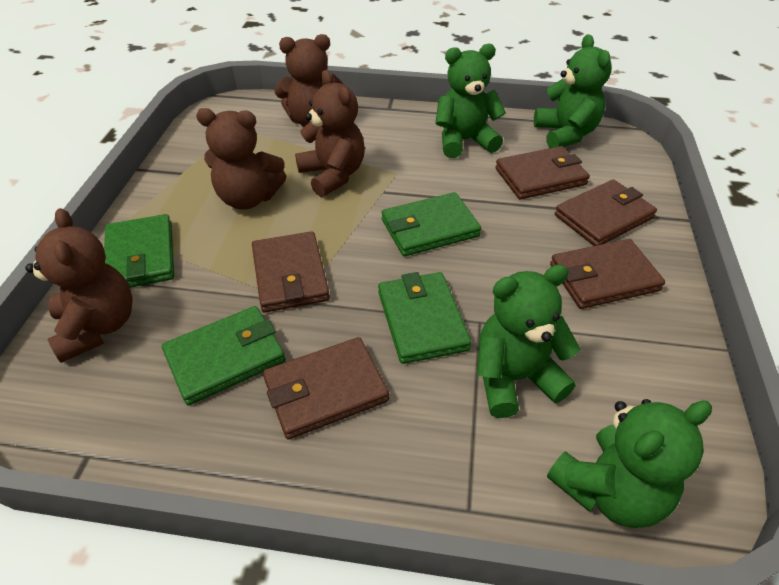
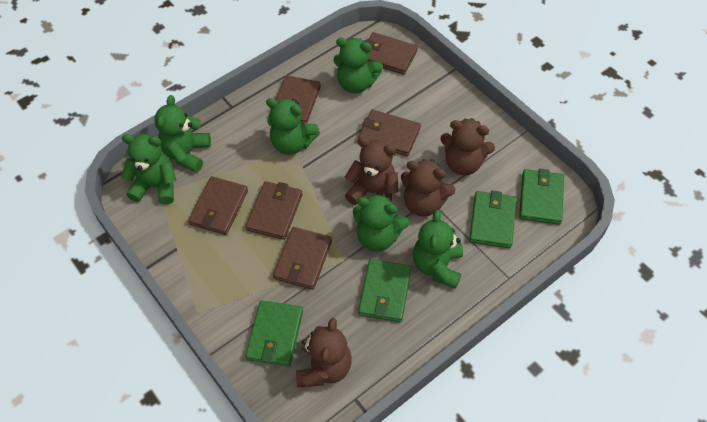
brown wallet: [252,231,330,313] [263,337,389,440] [495,146,590,199] [550,239,665,309] [555,179,657,246] = 5 -> [188,176,248,235] [246,181,303,240] [273,227,332,290] [276,75,321,124] [358,110,421,156] [365,32,418,75] = 6
green teddy bear: [435,44,506,158] [477,264,580,418] [534,34,612,148] [547,399,712,528] = 4 -> [121,134,177,205] [154,95,211,173] [266,98,320,155] [333,38,383,94] [353,193,409,252] [413,210,463,289] = 6

